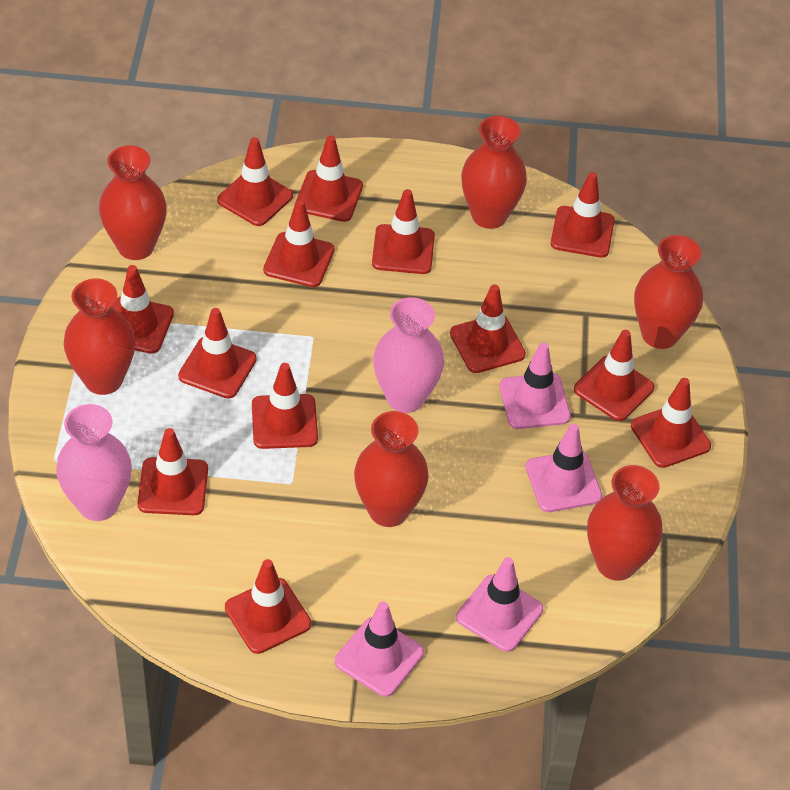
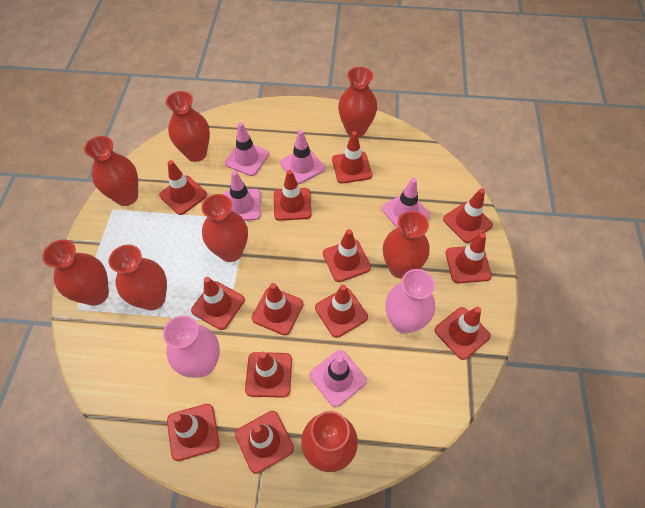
pink traffic cone: [335,601,424,697] [456,557,543,652] [499,343,571,429] [526,424,602,512] = 4 -> [223,171,261,221] [225,122,269,176] [280,130,325,184] [309,350,367,407] [382,178,430,228] = 5
red vase: [64,279,135,395] [99,145,167,260] [354,411,429,527] [461,116,527,229] [587,465,662,581] [634,235,703,349] = 6 -> [42,239,109,306] [84,136,138,206] [109,245,167,310] [166,91,210,162] [201,194,248,262] [301,411,358,472] [338,67,377,137] [383,211,430,279] = 8

